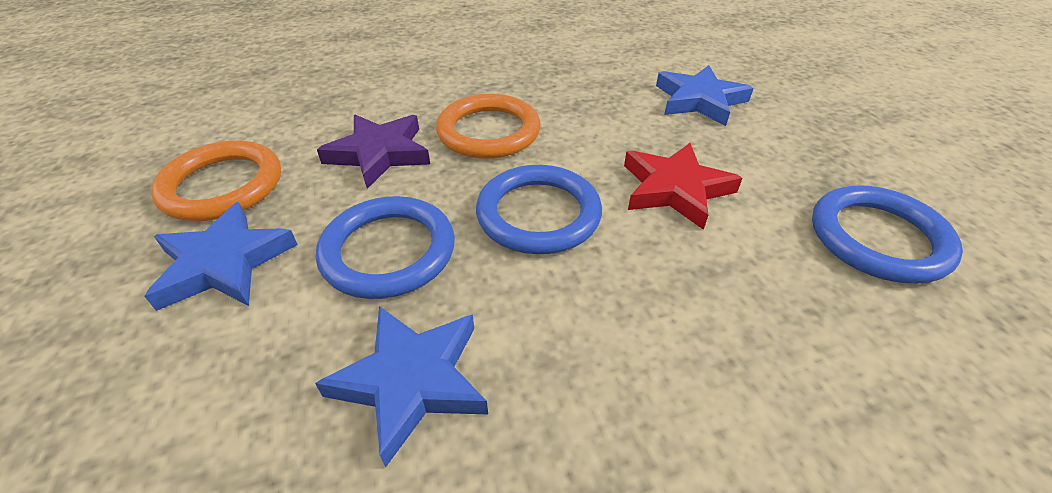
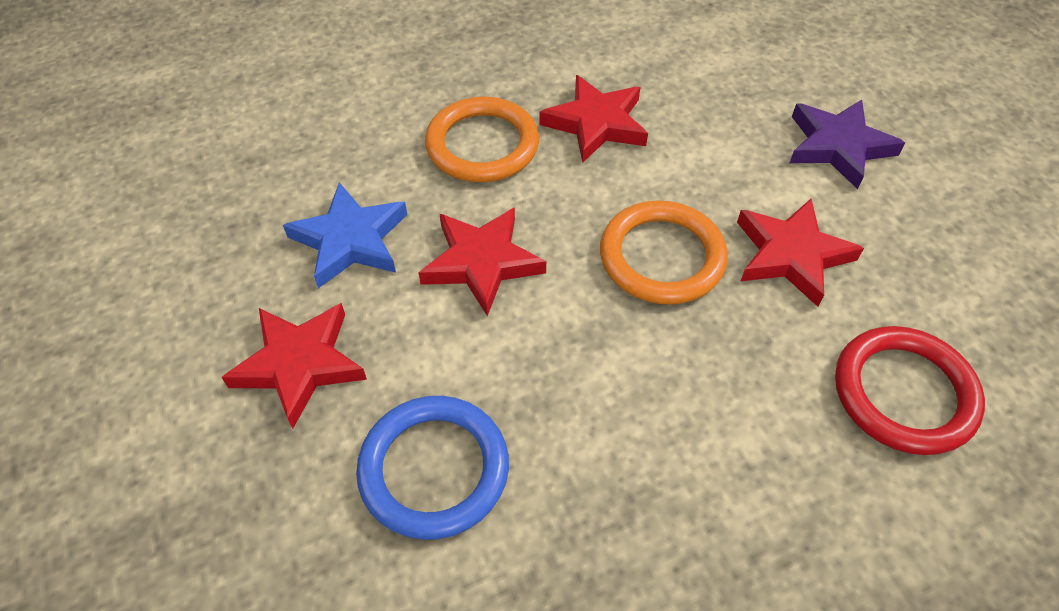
blue ring: [316,196,455,299] [476,165,602,254] [812,185,963,284] = 3 -> [356,396,509,540] = 1
blue star: [144,202,298,311] [315,306,488,467] [656,65,754,126] = 3 -> [283,182,407,288] = 1
red ring: none = 0 -> [835,326,985,455] = 1
red star: [624,143,742,230] = 1 -> [221,303,367,428] [418,207,546,316] [539,75,648,163] [737,199,864,307] = 4

